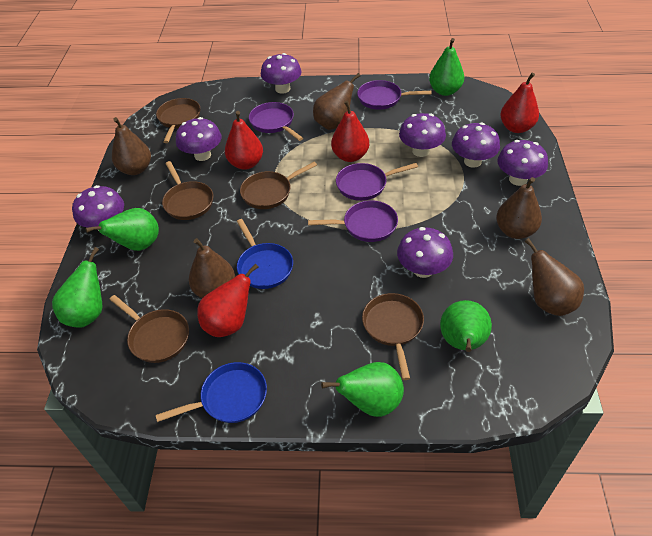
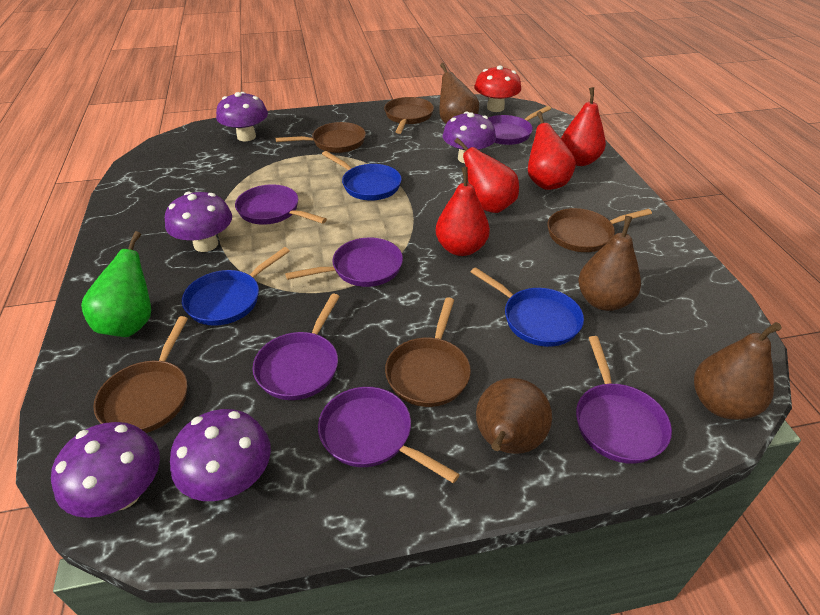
blue pan: [156,362,267,423] [237,219,293,289] = 2 -> [182,247,290,326] [322,151,402,201] [471,267,584,347] = 3
brown pear: [112,117,151,175] [189,238,235,298] [313,73,360,130] [496,177,542,239] [525,238,584,316] = 5 -> [439,63,479,124] [476,378,552,454] [578,216,641,311] [694,322,782,420] = 4
green pear: [52,247,102,328] [85,208,159,251] [321,362,404,417] [429,38,464,96] [440,300,492,352] = 5 -> [81,231,151,337] = 1
purple mushroom: [72,185,124,231] [176,117,221,161] [261,53,302,94] [397,227,453,278] [399,113,446,157] [452,122,500,168] [497,140,548,186] = 7 -> [51,422,160,518] [165,192,232,252] [170,409,271,501] [216,92,268,141] [443,112,496,163] = 5
purple pan: [249,102,303,141] [308,200,398,242] [336,163,418,201] [357,80,432,110] = 4 -> [235,184,327,225] [253,294,340,400] [285,237,403,287] [318,387,460,483] [488,106,551,145] [576,336,672,464] = 6
red mushroom: none = 0 -> [474,65,521,112] = 1

